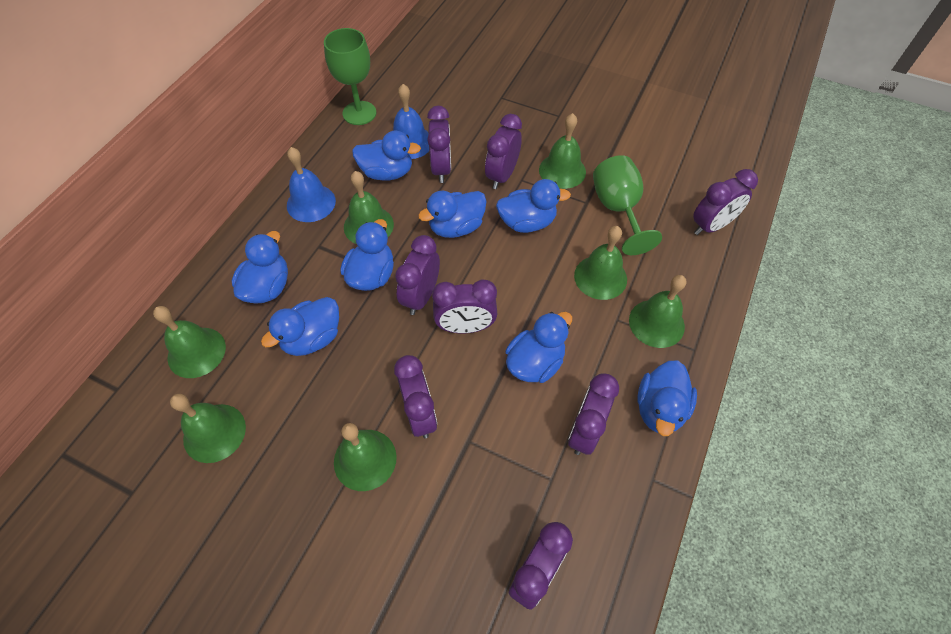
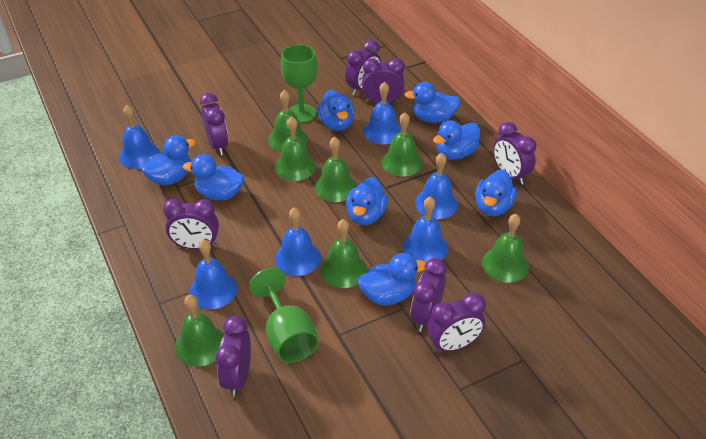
blue bell: [287,147,336,222] [393,84,429,159] = 2 -> [119,105,160,169] [189,239,238,309] [275,207,321,276] [363,82,402,144] [402,197,448,263] [415,153,458,219] = 6

